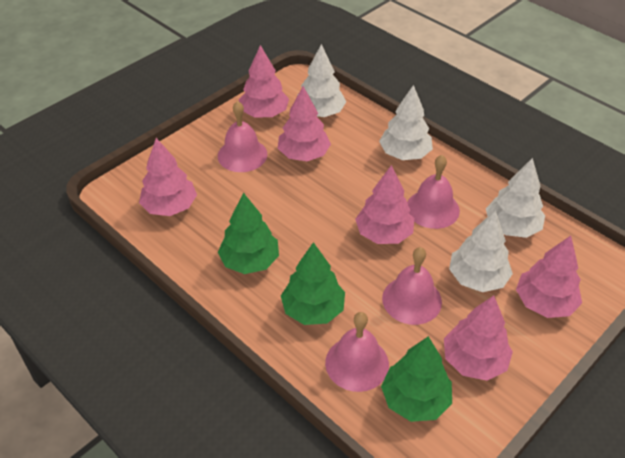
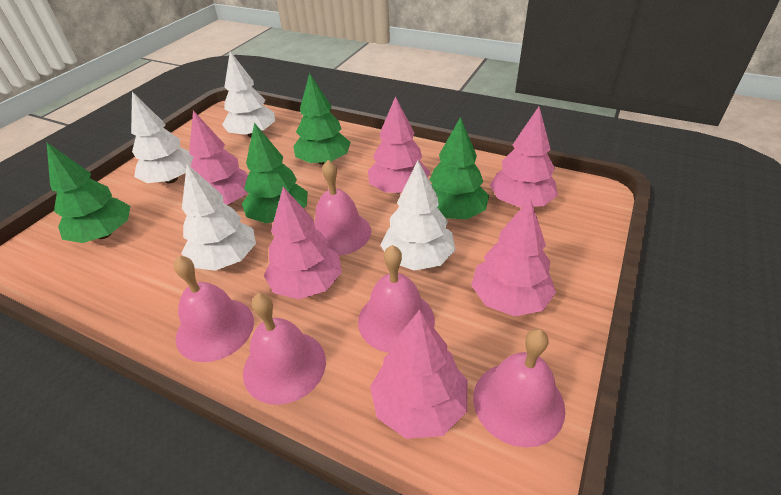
green tree: [218,192,279,274] [281,242,345,325] [381,336,452,422] = 3 -> [47,143,130,243] [242,123,308,223] [293,73,351,165] [430,117,489,219] = 4
pink bell: [218,101,267,172] [325,312,389,392] [382,247,442,325] [407,155,460,229] = 4 -> [174,256,254,362] [243,293,326,405] [314,160,371,255] [358,245,435,353] [473,329,565,448] = 5

